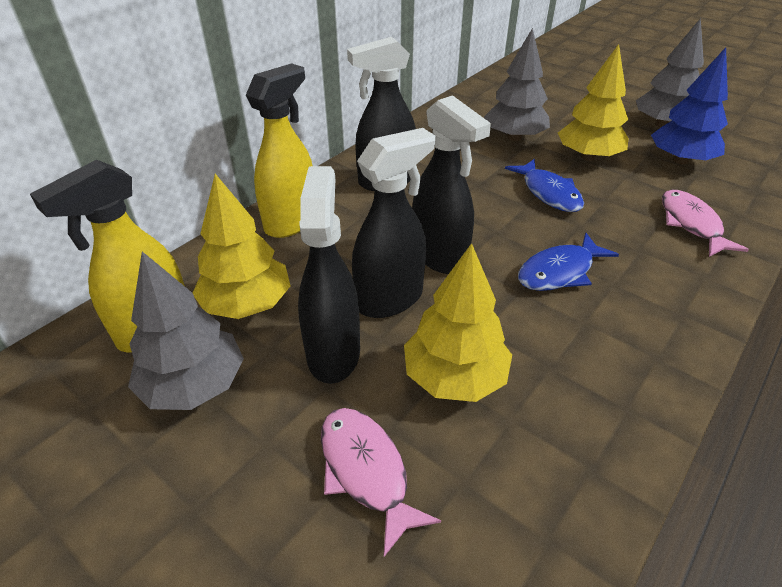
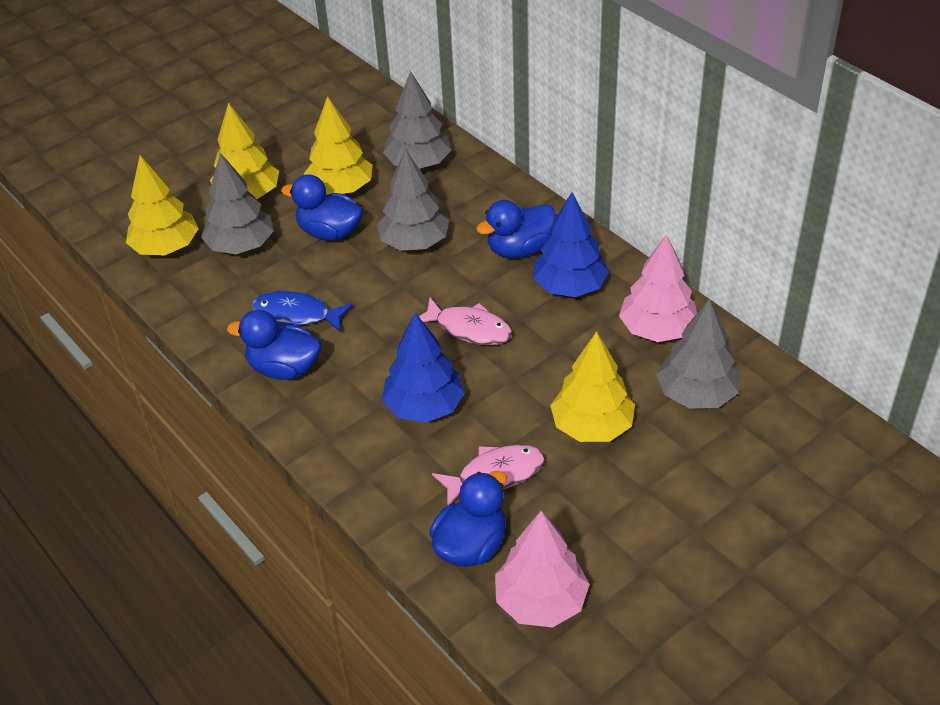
black spray bottle: [298,166,360,384] [347,37,416,191] [352,128,435,318] [412,95,491,274] = 4 -> none = 0
blue duck: none = 0 -> [227,310,321,380] [281,174,363,241] [429,471,507,567] [476,200,556,258] = 4
blue fish: [505,159,584,212] [518,233,619,291] = 2 -> [252,291,353,332] = 1
blue tree: [651,47,728,164] = 1 -> [382,313,465,423] [533,192,609,297] = 2
grey tree: [128,251,244,410] [484,28,550,141] [636,18,704,128] = 3 -> [201,153,274,254] [376,149,449,251] [383,71,451,169] [656,299,740,409] = 4
pink tree: none = 0 -> [495,511,590,627] [619,234,697,342] = 2
yellow spray bottle: [30,160,185,352] [246,63,312,238] = 2 -> none = 0
yellow tree: [193,174,290,319] [404,243,512,402] [558,44,629,161] = 3 -> [126,155,199,255] [210,103,279,199] [304,96,373,195] [550,331,635,442] = 4

